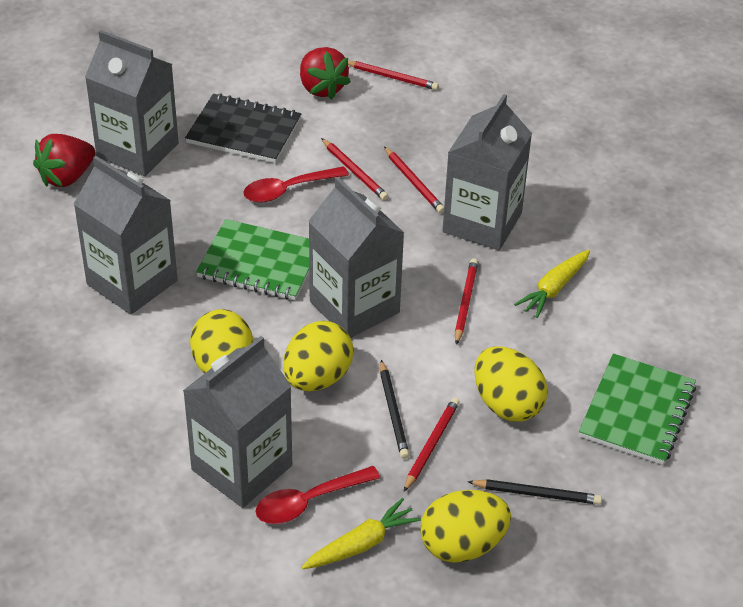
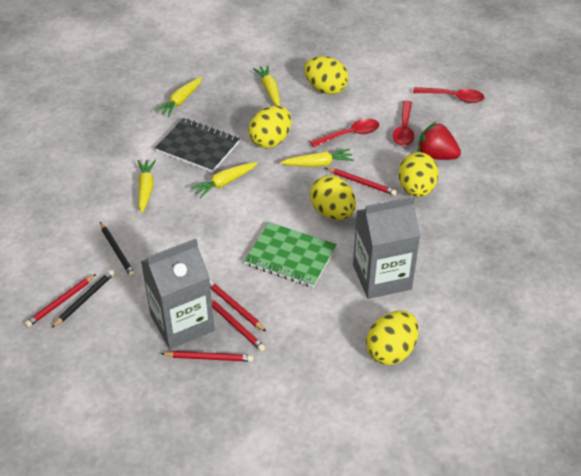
green notebook: [196,219,309,300] [579,353,696,465] = 2 -> [244,222,337,287] = 1
grey carton: [74,156,178,315] [85,30,179,176] [183,336,292,508] [309,177,404,338] [442,94,532,250] = 5 -> [141,239,214,349] [353,196,420,299] = 2
red spoon: [243,166,349,203] [255,466,380,524] = 2 -> [310,119,379,147] [393,100,414,146] [413,87,485,103] = 3
red strawberry: [33,134,96,187] [300,47,351,100] = 2 -> [417,122,461,160] = 1
yellow carrot: [302,498,421,569] [514,250,590,318] = 2 -> [138,160,156,213] [155,77,202,117] [190,162,258,198] [253,65,280,106] [280,149,354,167] = 5
yellow egg: [190,309,253,374] [283,321,354,391] [420,490,511,563] [474,346,548,422] = 4 -> [248,106,292,148] [304,56,349,95] [310,175,356,220] [366,311,419,365] [399,152,439,197] = 5

